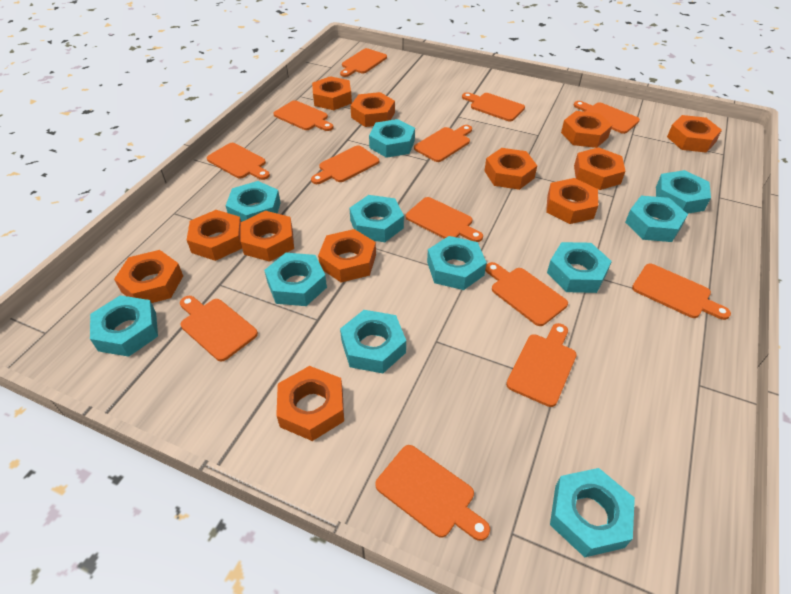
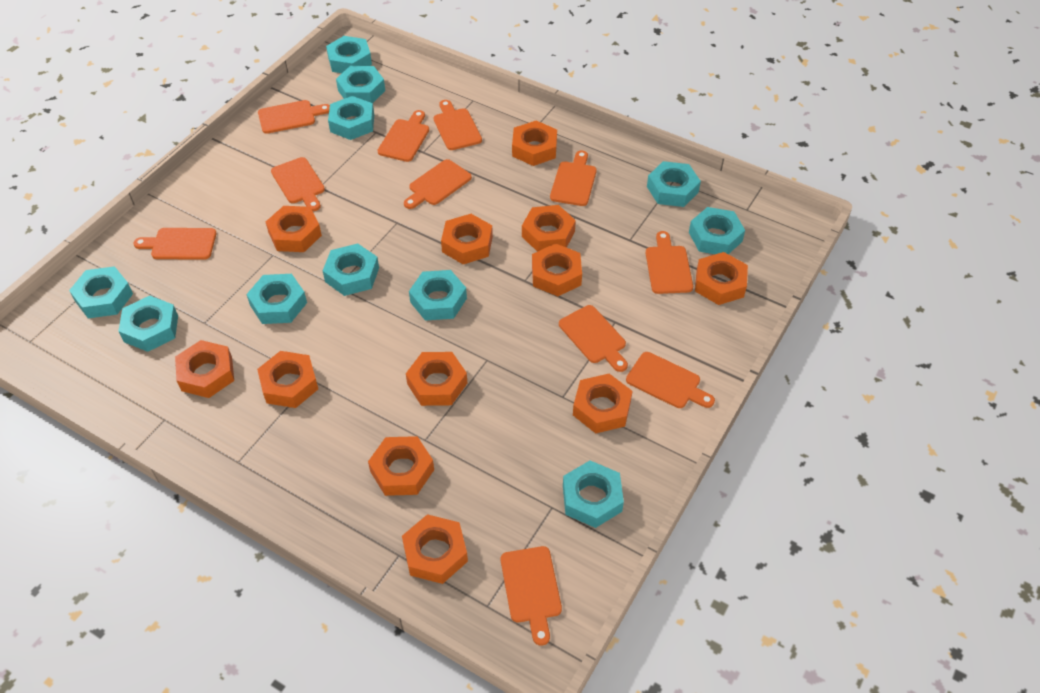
orange cutting board: [180,296,258,361] [207,143,270,180] [274,100,334,131] [311,145,379,184] [340,48,387,77] [375,445,490,541] [406,197,483,242] [414,125,472,162] [462,92,525,121] [485,262,568,326] [506,323,577,407] [574,101,640,134] [632,264,731,320] = 13 -> [133,228,216,260] [258,100,330,134] [271,157,325,211] [377,110,429,162] [404,159,472,209] [433,100,482,150] [501,546,562,646] [550,151,597,206] [559,305,628,372] [626,352,715,408] [646,231,693,294] = 11

